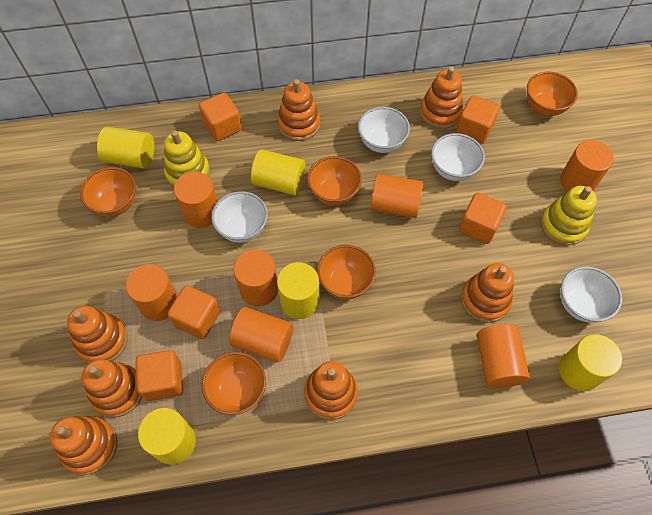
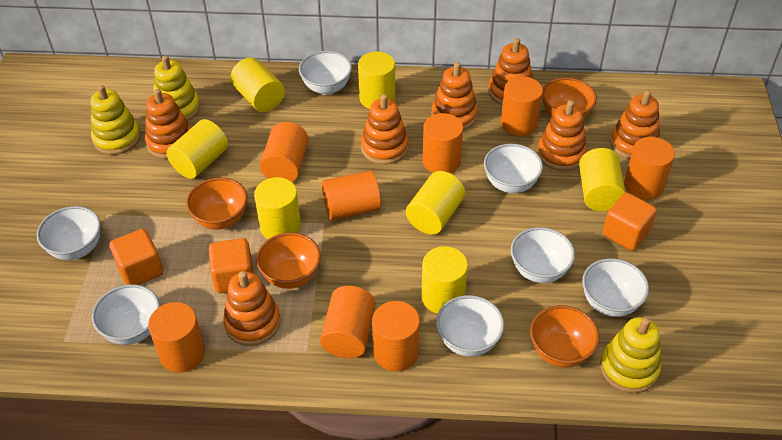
orange bowl: [80,167,136,217] [202,352,266,415] [307,156,362,205] [317,245,376,299] [527,72,578,116] = 5 -> [186,177,247,230] [256,232,321,289] [530,305,600,368] [542,78,597,119] = 4
orange cube: [135,350,183,401] [168,285,220,339] [199,93,242,141] [456,95,500,144] [459,193,507,244] = 5 -> [110,229,163,285] [209,238,253,293] [603,192,657,251] = 3
orange cylinder: [126,264,178,321] [174,172,218,228] [229,307,293,363] [234,250,278,306] [370,174,423,218] [477,324,530,388] [560,140,614,192] = 7 -> [148,302,205,373] [260,122,308,182] [320,286,376,358] [322,170,381,220] [372,301,420,371] [423,113,463,173] [501,76,543,136] [624,137,675,200] = 8
white bowl: [211,191,268,243] [358,107,410,153] [431,133,485,181] [561,266,622,323] = 4 -> [37,206,101,260] [92,284,160,345] [299,51,352,95] [436,295,504,357] [484,144,543,193] [511,227,575,283] [582,258,649,317] = 7
yellow cylinder: [97,127,154,169] [138,408,196,465] [251,149,306,195] [277,262,319,319] [559,334,622,391] = 5 -> [167,119,228,179] [230,58,285,112] [254,177,301,239] [358,52,395,109] [406,171,465,235] [421,246,468,314] [579,148,626,211] = 7
yellow stacking toy: [164,130,210,188] [540,186,597,246] = 2 -> [91,85,141,155] [153,55,200,121] [600,317,661,393] = 3

